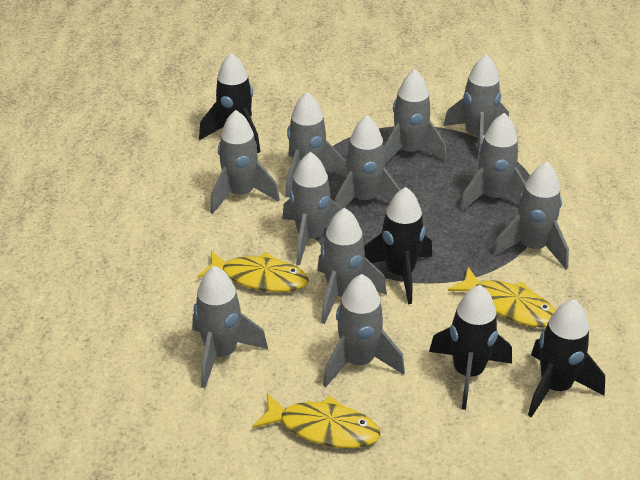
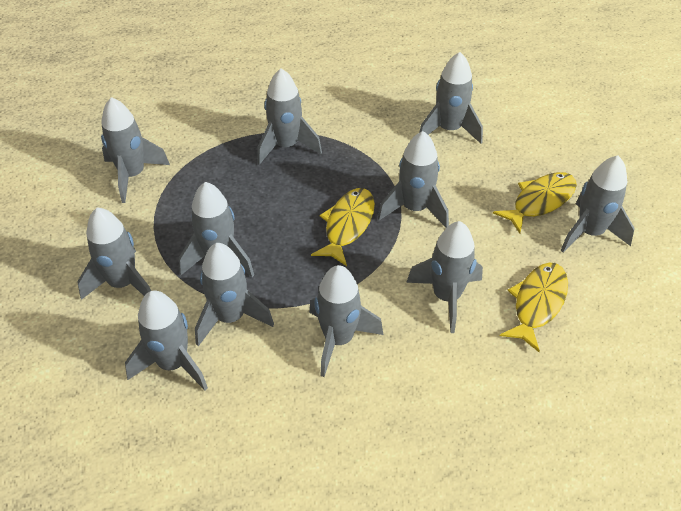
black rocket: [199,53,260,153] [364,187,432,304] [429,285,512,410] [528,299,605,417] = 4 -> none = 0

